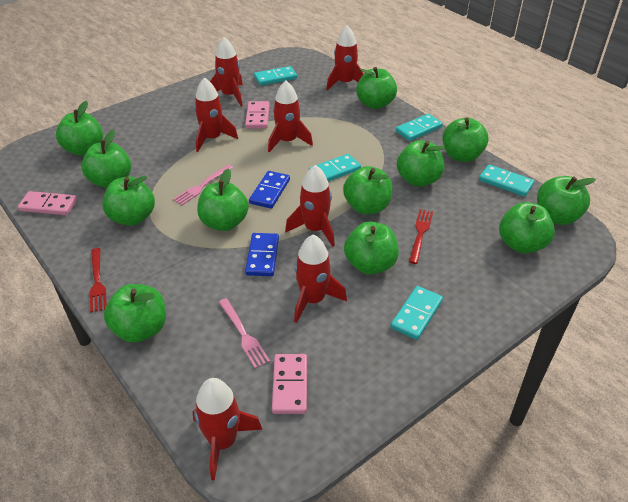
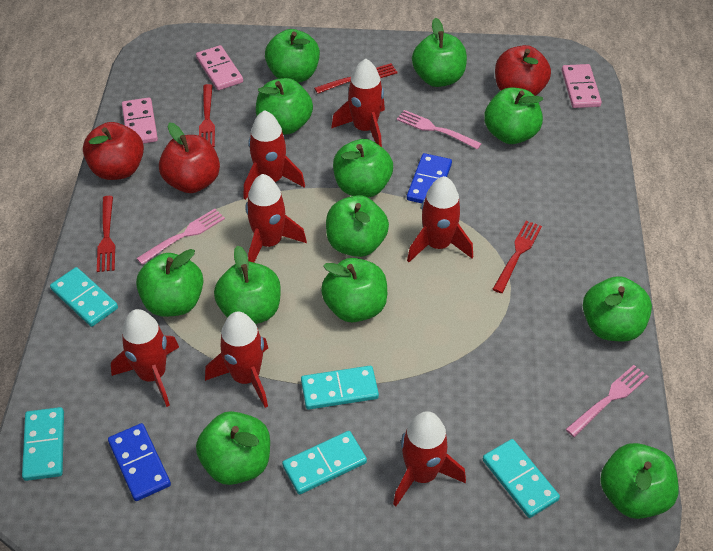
pink fork: [173,165,233,205] [219,298,270,368] = 2 -> [136,209,225,265] [397,110,482,149] [566,365,649,437] = 3
red apple: none = 0 -> [83,122,144,180] [159,123,220,193] [495,45,551,96] = 3
red fork: [90,248,107,313] [409,209,433,264] = 2 -> [97,196,115,272] [199,84,215,147] [314,63,398,94] [493,220,542,293] = 4

